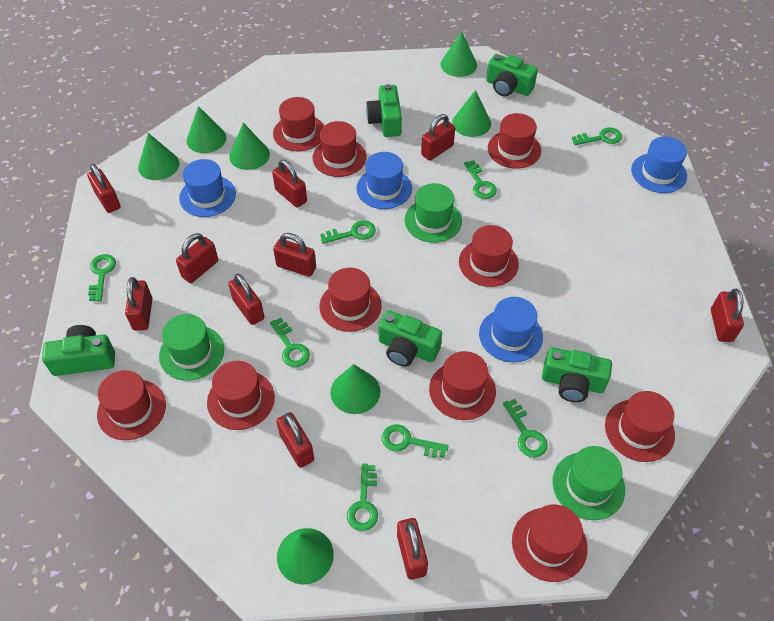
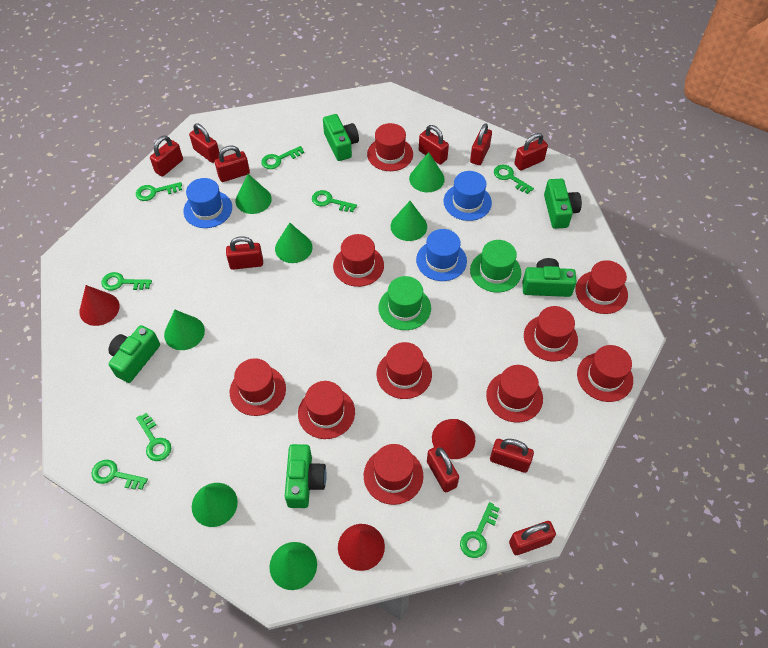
blue hat: [179,159,236,217] [356,152,412,209] [479,297,543,363] [631,137,687,193] = 4 -> [183,178,232,228] [416,229,467,281] [444,171,492,221] = 3
green hat: [159,314,224,381] [405,183,462,243] [552,446,625,520] = 3 -> [378,276,431,330] [470,240,521,292] = 2
red cone: none = 0 -> [79,285,120,326] [338,524,385,571] [432,419,475,459] = 3

